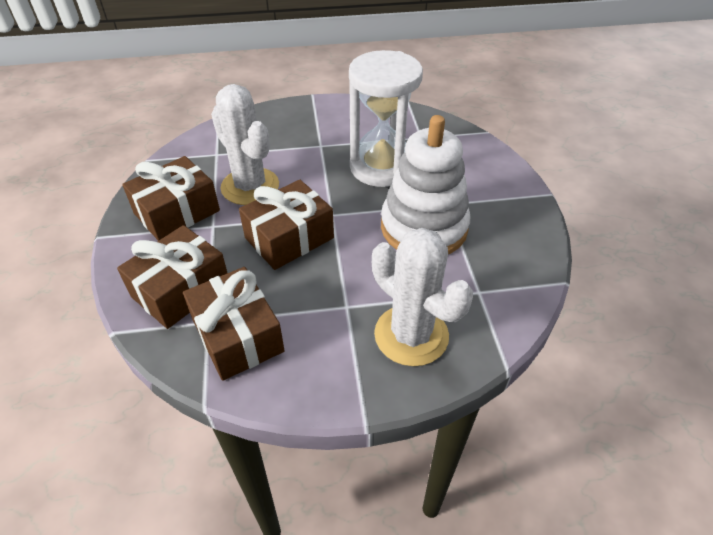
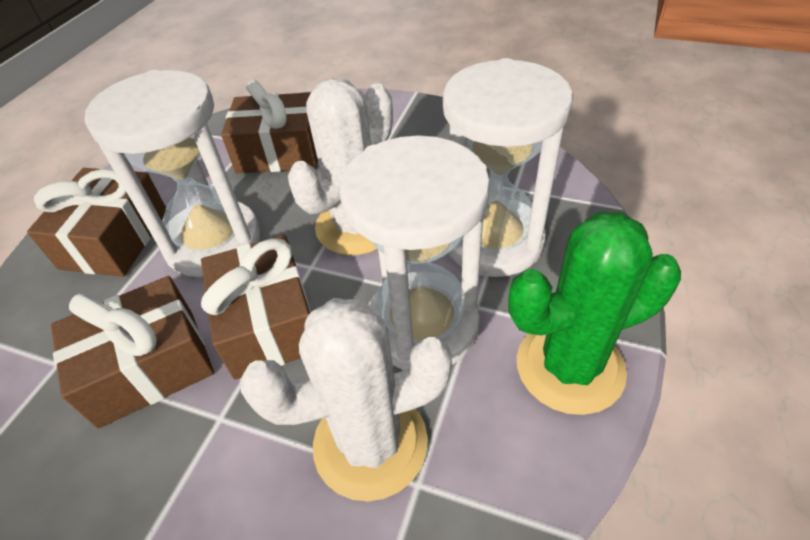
green cactus: none = 0 -> [508,212,681,415] = 1
white hourglass: [349,50,423,187] = 1 -> [85,70,260,277] [340,135,490,371] [443,58,573,277] = 3
white stacking toy: [381,115,470,254] = 1 -> none = 0

